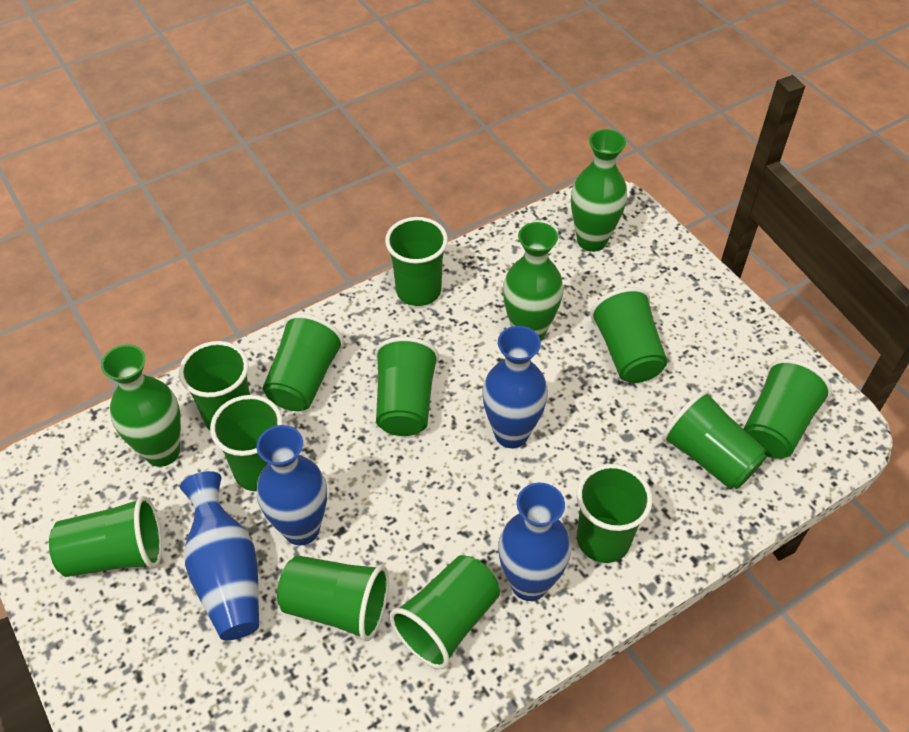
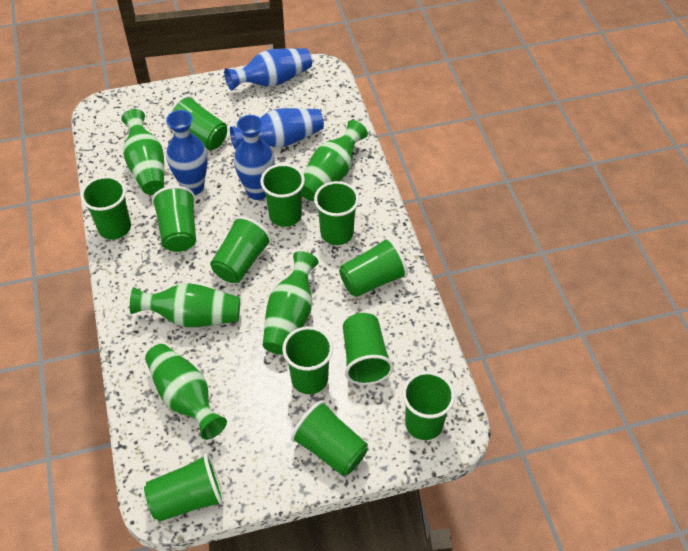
green vase: [101,344,181,467] [503,222,563,341] [571,129,627,252] = 3 -> [121,109,164,195] [130,283,240,327] [145,344,227,440] [263,251,319,355] [302,120,368,201] = 5

